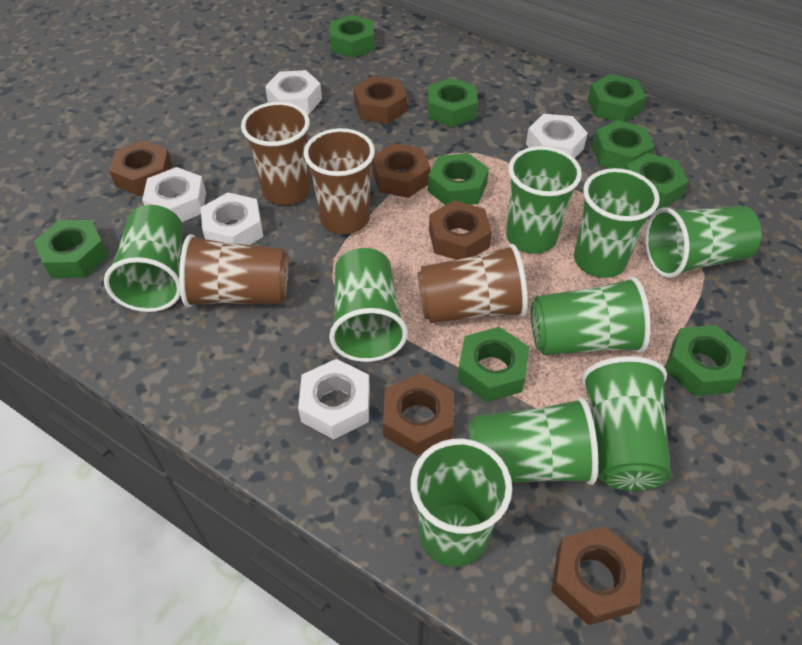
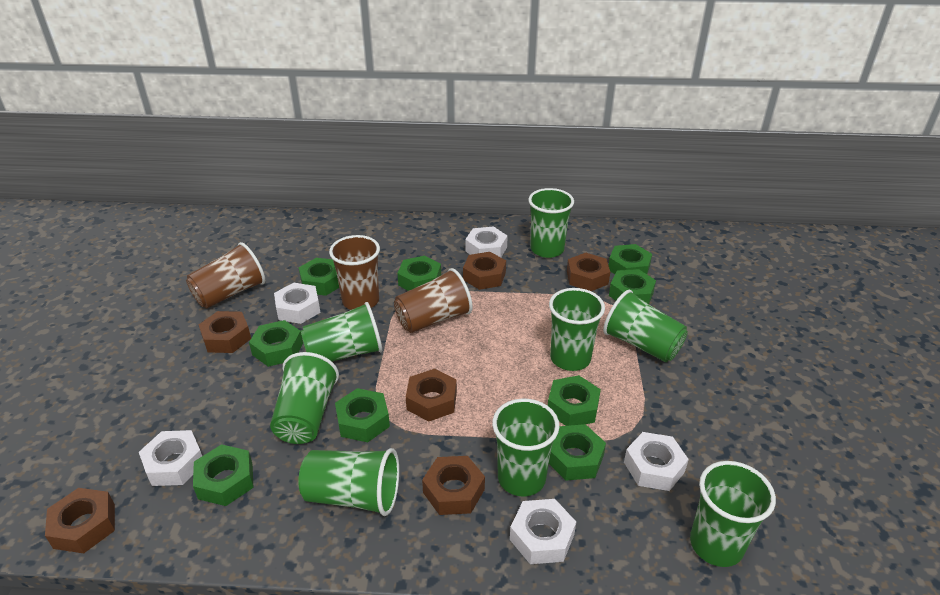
brown cup: [179,234,289,307] [241,102,311,205] [304,128,375,234] [418,244,528,323] = 4 -> [186,242,265,308] [329,235,380,310] [394,268,473,333] = 3
green cup: [104,205,183,312] [329,248,408,362] [411,439,512,567] [469,397,598,485] [506,146,582,254] [531,277,651,355] [574,168,660,278] [582,356,671,491] [645,206,761,278] = 9 -> [270,352,339,444] [298,448,399,516] [301,302,382,362] [492,399,559,496] [528,188,574,258] [549,288,605,371] [603,290,688,362] [690,461,776,567] = 8

